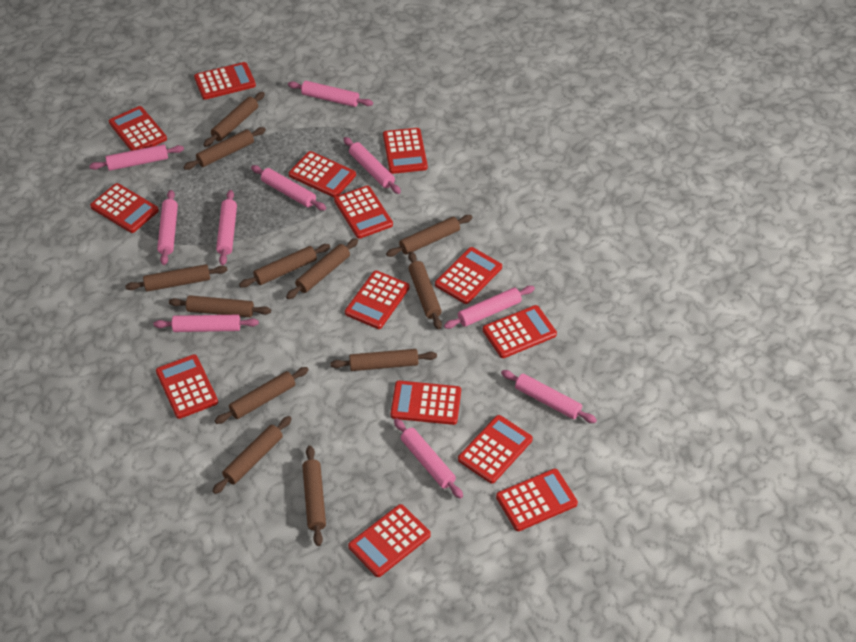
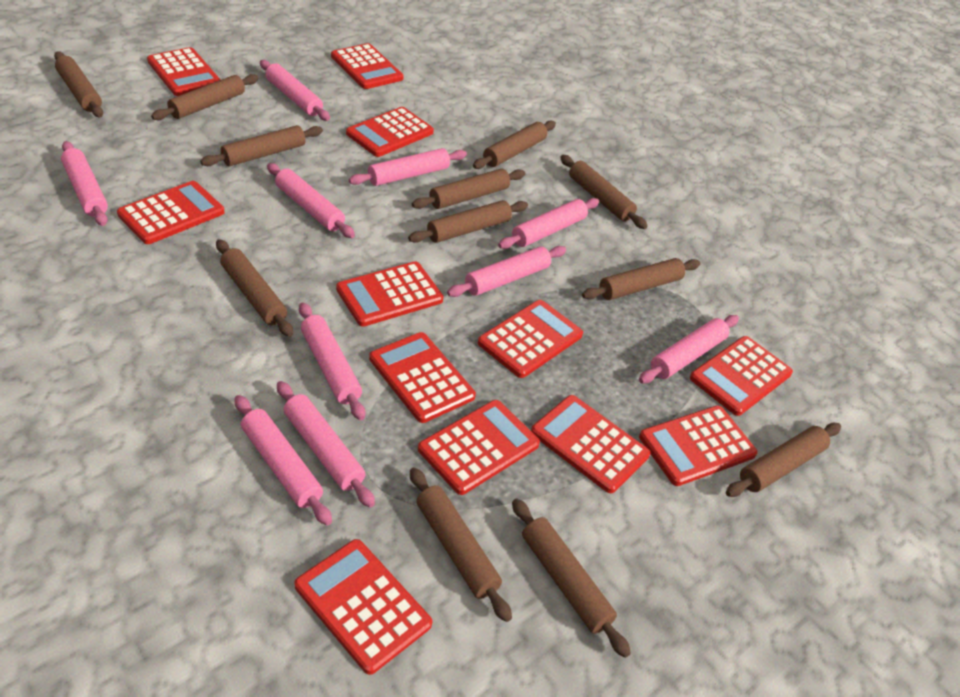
red calculator: [90,183,159,233] [109,106,167,151] [156,354,218,419] [194,62,256,100] [289,151,356,197] [334,186,393,239] [345,270,410,329] [348,504,431,577] [383,128,428,174] [390,380,461,425] [435,247,502,304] [458,415,533,484] [483,305,557,358] [496,469,578,531] = 14 -> [117,181,225,244] [147,47,221,96] [295,539,432,675] [331,43,404,89] [336,261,444,327] [346,107,434,157] [369,332,476,423] [418,400,540,495] [478,300,583,378] [531,395,651,493] [639,405,758,486] [690,336,793,416] = 12

